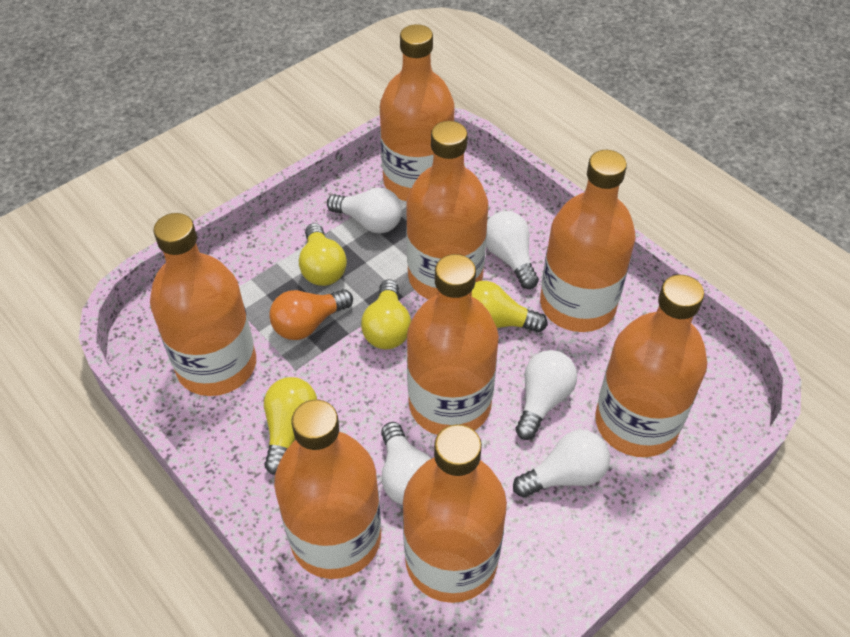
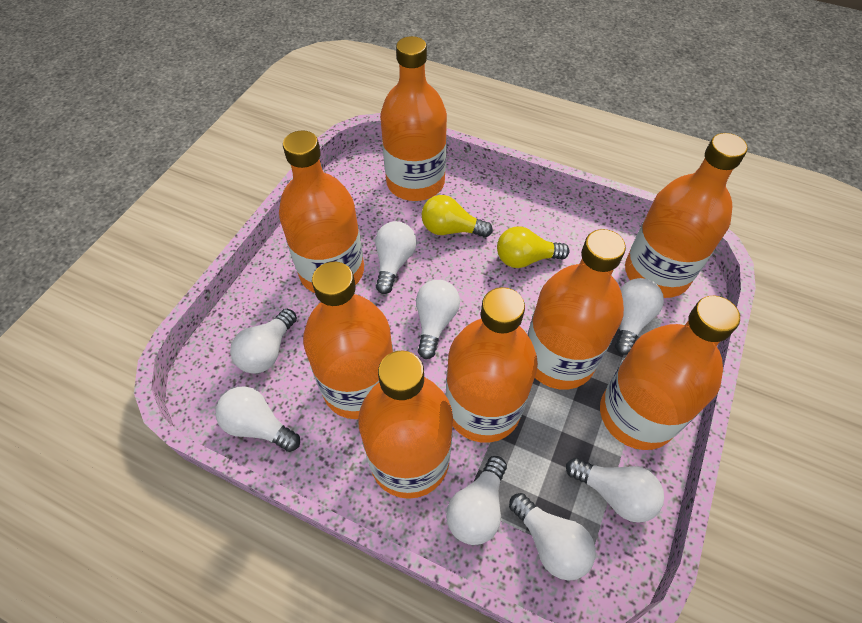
orange light bulb: [269,289,353,340] = 1 -> none = 0
white light bulb: [327,187,402,234] [381,422,431,505] [486,211,539,289] [513,430,610,498] [515,350,577,440] = 5 -> [216,386,300,452] [230,309,297,374] [375,221,417,294] [416,280,460,359] [446,456,507,545] [509,493,596,581] [566,458,664,523] [615,278,664,355] = 8
yellow light bulb: [264,377,317,475] [299,223,347,286] [361,279,411,349] [472,281,548,332] = 4 -> [421,195,493,238] [497,226,570,268] = 2

